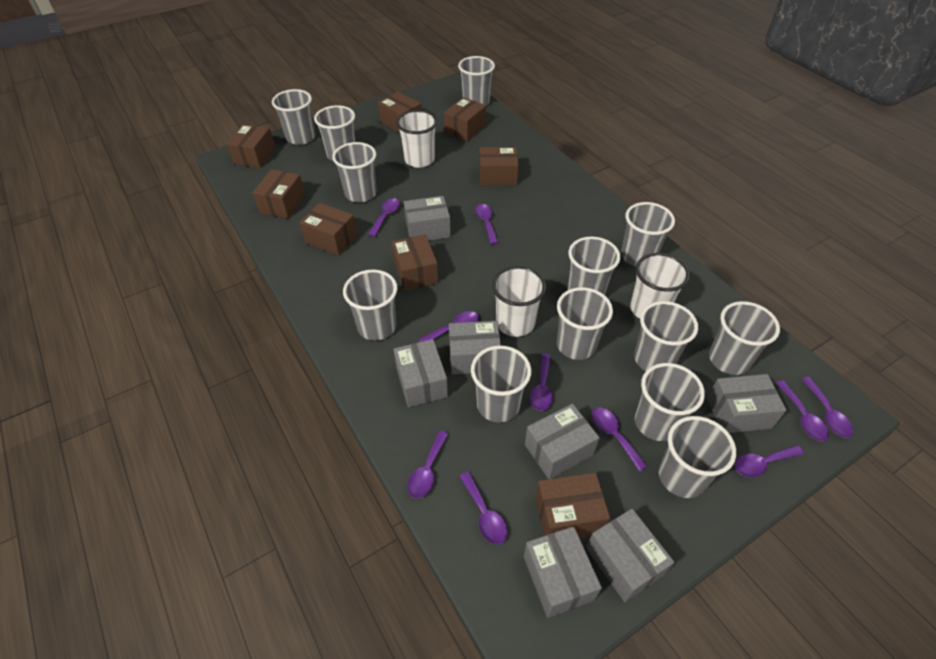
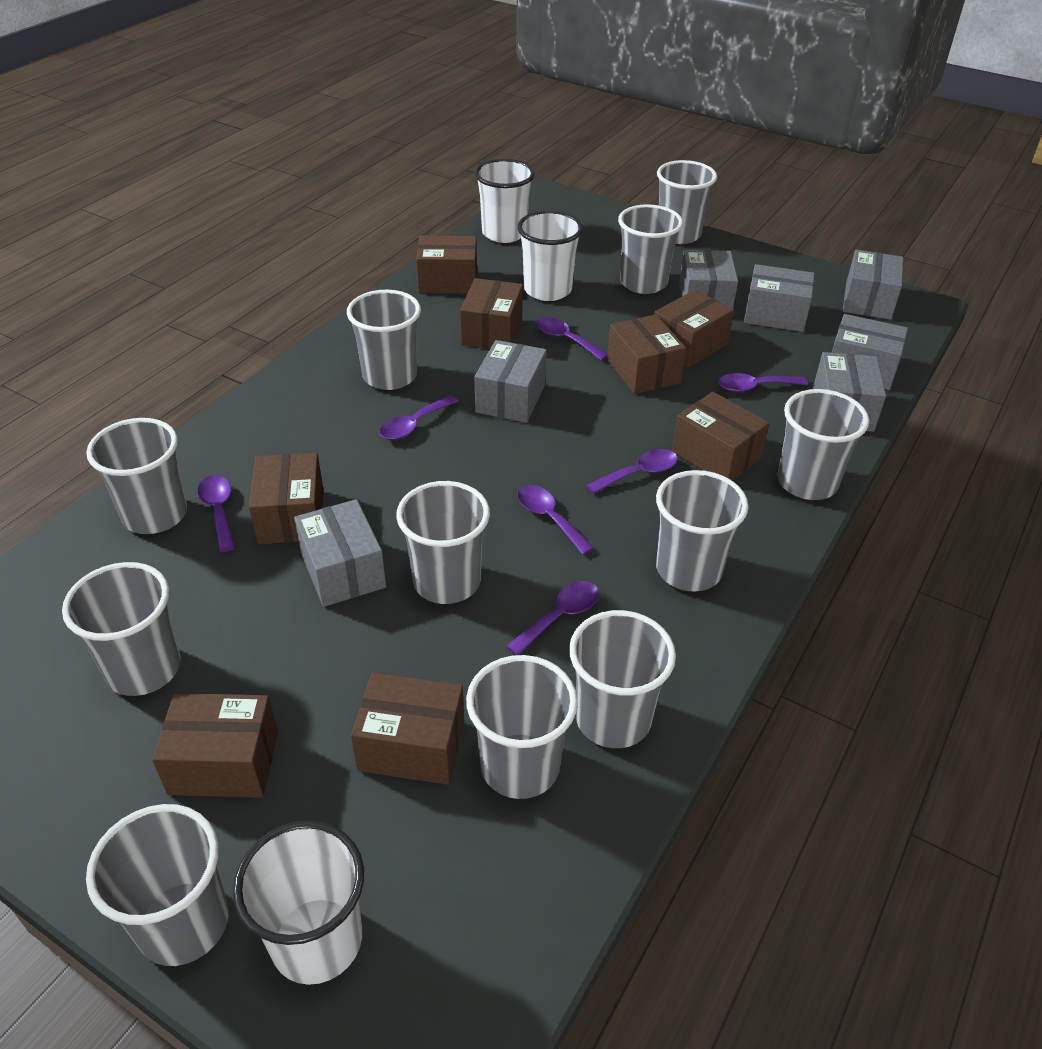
grey cup: [272,89,315,145] [314,105,355,161] [332,142,377,203] [343,270,397,341] [458,56,495,106] [471,345,531,423] [557,287,613,360] [568,236,620,295] [621,202,675,267] [634,301,698,371] [635,363,705,441] [659,416,736,498] [709,301,780,375] = 13 -> [62,562,181,696] [86,418,187,534] [86,804,229,966] [347,290,421,390] [396,481,490,604] [466,655,578,799] [569,610,676,748] [618,204,683,294] [656,470,749,592] [657,160,717,244] [777,389,869,500] = 11
purple spoon: [368,198,400,237] [407,430,449,499] [419,311,479,342] [459,471,507,545] [475,204,498,244] [530,354,553,411] [592,407,648,471] [735,445,804,477] [776,380,829,441] [802,377,853,438] = 10 -> [197,475,235,552] [379,395,458,440] [506,581,599,655] [517,485,594,555] [536,317,607,361] [586,449,678,494] [718,373,808,392] = 7

